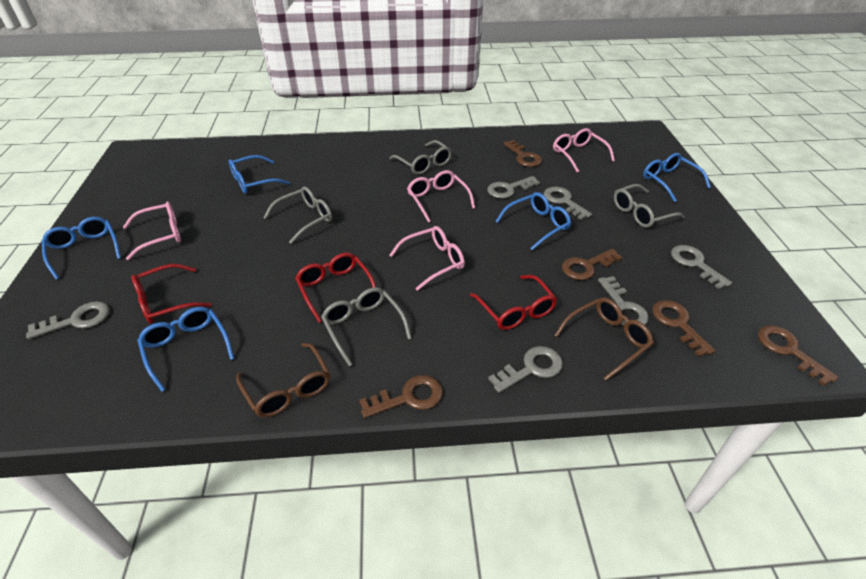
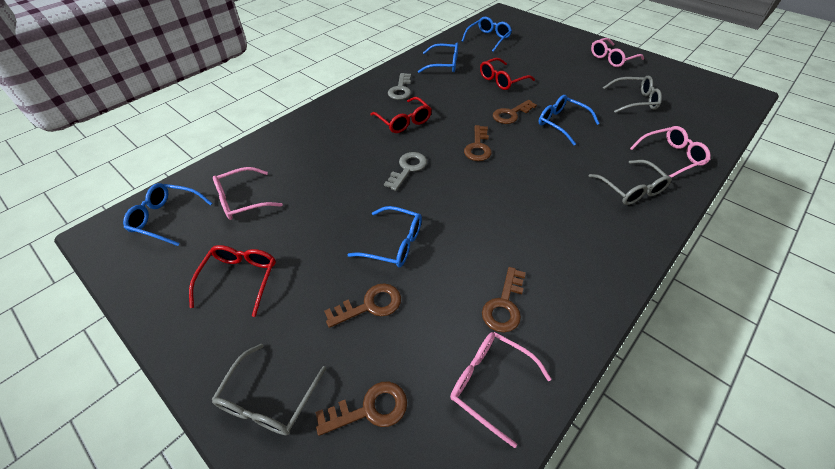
brown glasses: [236,343,330,417] [555,298,654,381] = 2 -> none = 0
grey glasses: [263,187,332,244] [321,287,411,367] [389,140,452,175] [614,184,685,228] = 4 -> [211,343,326,435] [589,160,672,205] [603,76,662,113] = 3
grey key: [26,301,109,339] [487,176,540,199] [488,346,563,393] [544,187,592,220] [598,276,649,326] [671,245,732,289] = 6 -> [384,152,427,191] [388,73,411,100] = 2

